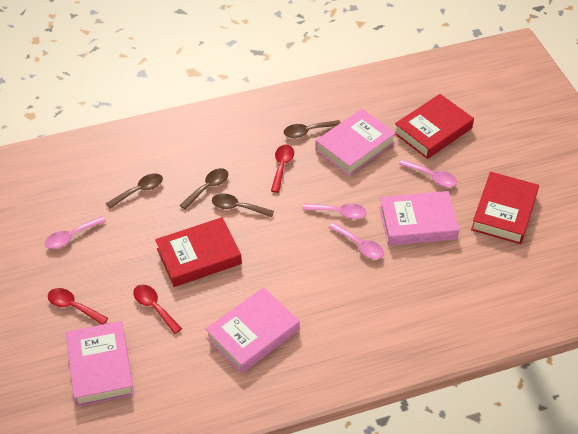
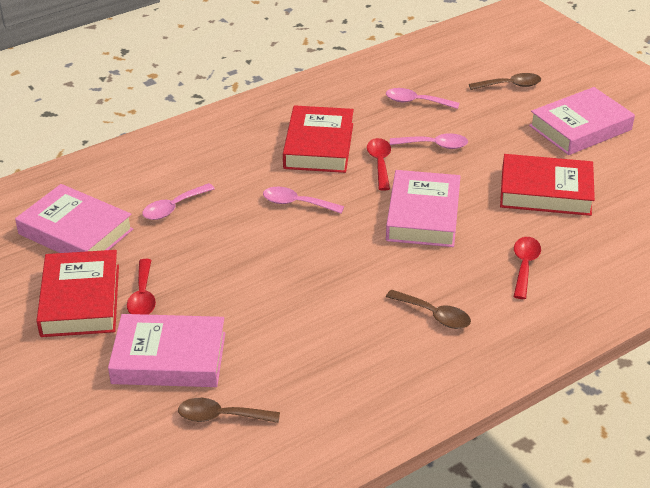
brown spoon: [106,173,163,209] [180,168,228,210] [212,194,274,218] [284,120,341,138] = 4 -> [178,398,280,423] [386,289,471,329] [469,73,541,90] = 3

